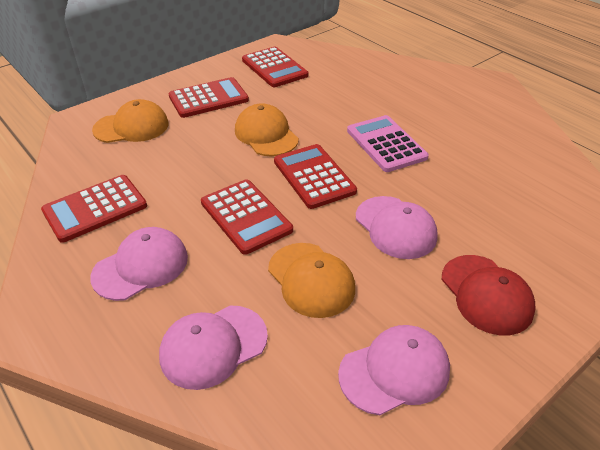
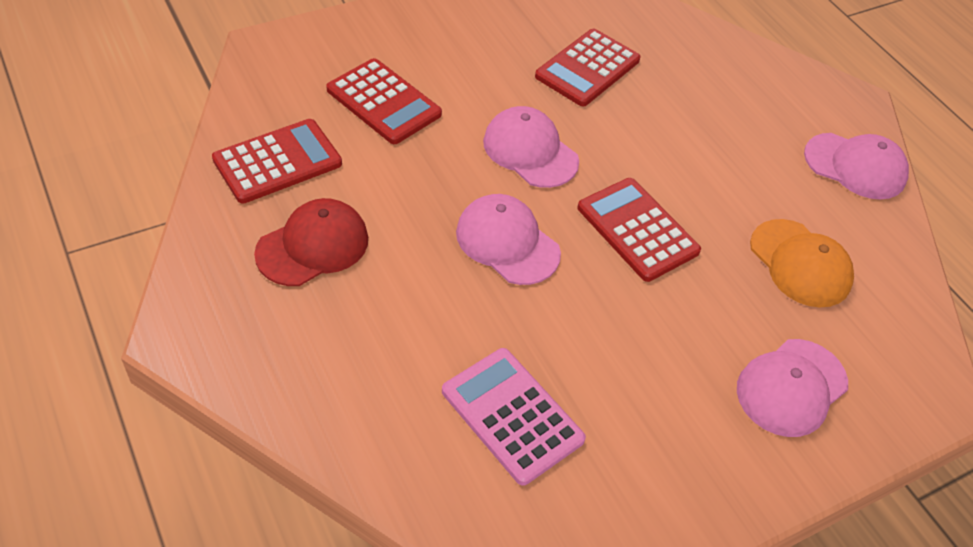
orange cap: [92,99,169,143] [235,103,299,156] [268,243,355,318] = 3 -> [750,219,854,308] = 1
red calculator: [41,175,147,243] [169,77,249,118] [201,179,293,255] [242,47,308,87] [274,144,357,209] = 5 -> [212,119,342,204] [326,58,442,144] [535,29,640,106] [577,178,701,282] = 4

